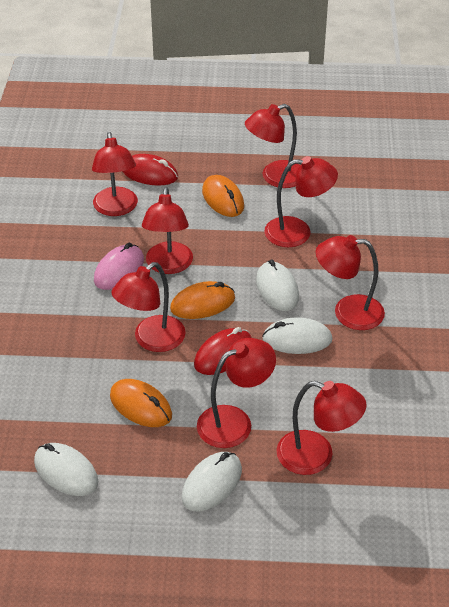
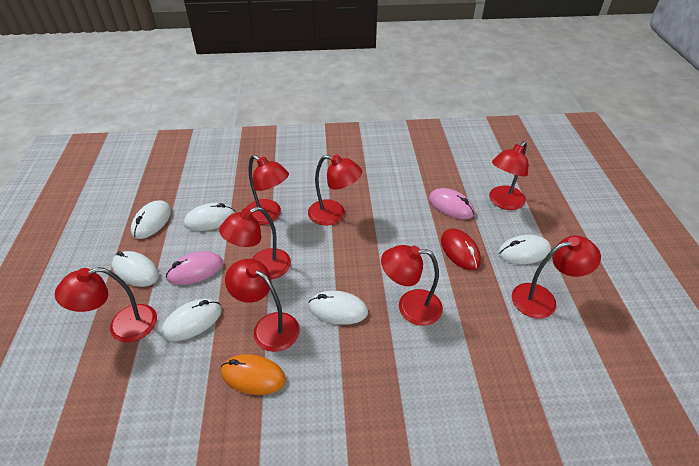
orange mouse: [110,379,172,427] [170,281,235,319] [202,175,244,217] = 3 -> [221,354,286,395] = 1
pink mouse: [94,243,144,290] = 1 -> [166,251,223,285] [429,188,475,219] = 2
red mouse: [122,154,178,186] [194,327,252,375] = 2 -> [441,228,481,270] = 1
white mouse: [34,443,98,496] [182,452,242,511] [256,259,299,311] [262,317,333,354] = 4 -> [112,251,159,287] [131,200,171,239] [161,299,222,341] [184,203,236,231] [308,291,368,325] [498,235,551,264] = 6

